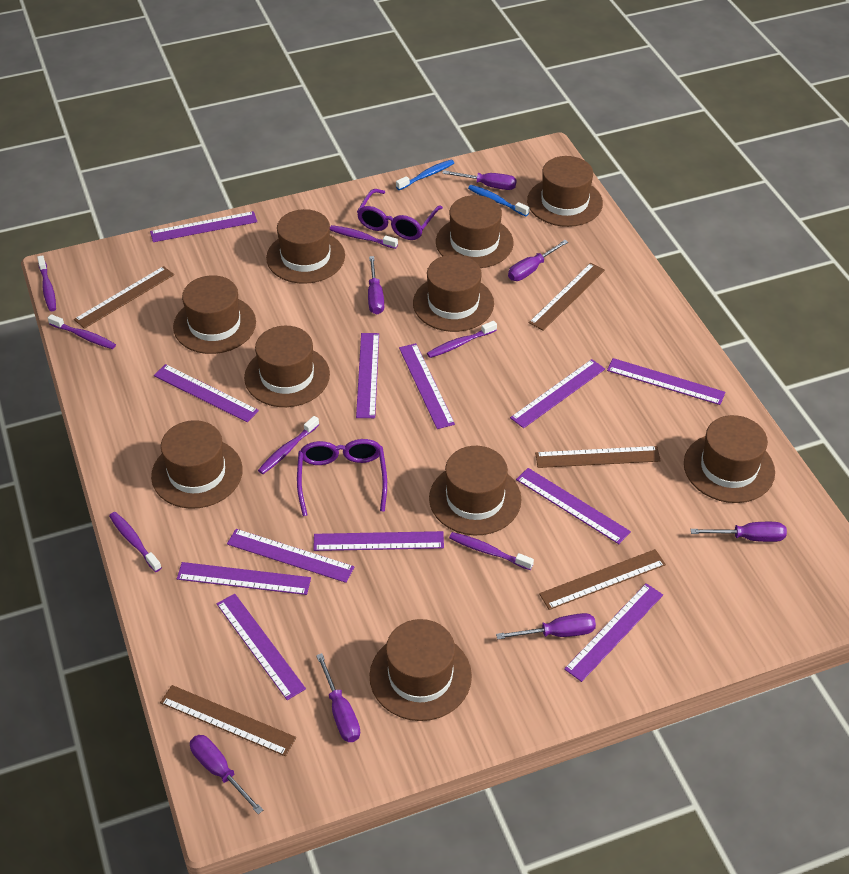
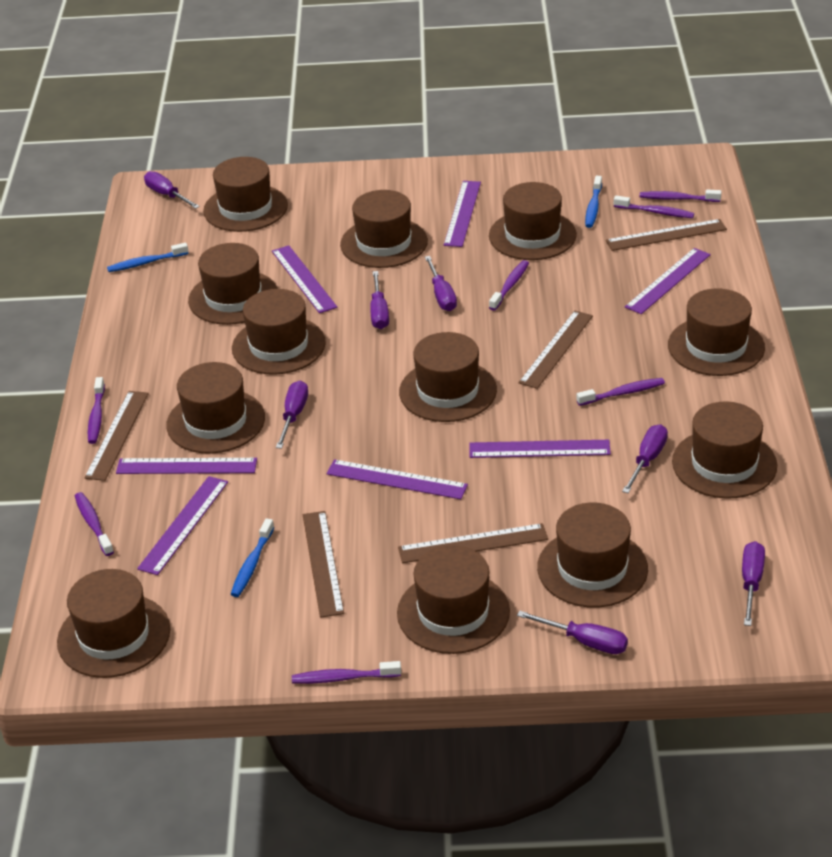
blue toothbrush: [396,160,454,190] [468,185,530,216] = 2 -> [107,243,189,272] [231,518,274,597] [585,176,602,228] = 3
brown hat: [151,420,243,509] [173,275,256,354] [244,326,330,407] [266,209,345,284] [370,619,472,721] [413,255,494,332] [429,446,522,536] [436,195,514,268] [527,156,603,227] [684,415,775,503] = 10 -> [57,569,170,678] [166,362,265,454] [188,243,278,325] [203,157,288,232] [232,289,326,375] [340,190,428,268] [397,545,510,654] [399,332,497,422] [489,182,577,260] [537,503,648,608] [668,288,765,376] [672,402,777,499] = 12
purple glasses: [297,439,387,516] [357,189,443,240] = 2 -> none = 0
purple ruler: [150,211,257,242] [154,364,259,422] [177,562,311,595] [217,594,306,700] [227,529,354,583] [313,531,444,551] [356,333,379,418] [399,343,455,429] [510,359,605,428] [516,468,631,544] [564,583,663,682] [607,358,725,405] = 12 -> [116,458,257,474] [137,476,228,575] [272,245,337,313] [326,459,468,499] [444,181,481,247] [469,440,611,458] [625,248,711,314] = 7

